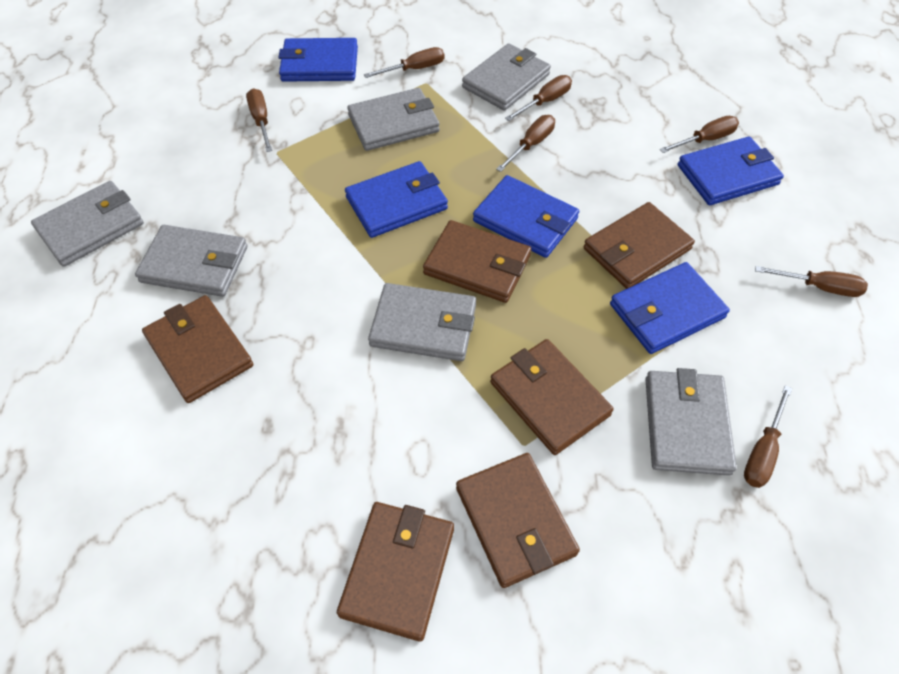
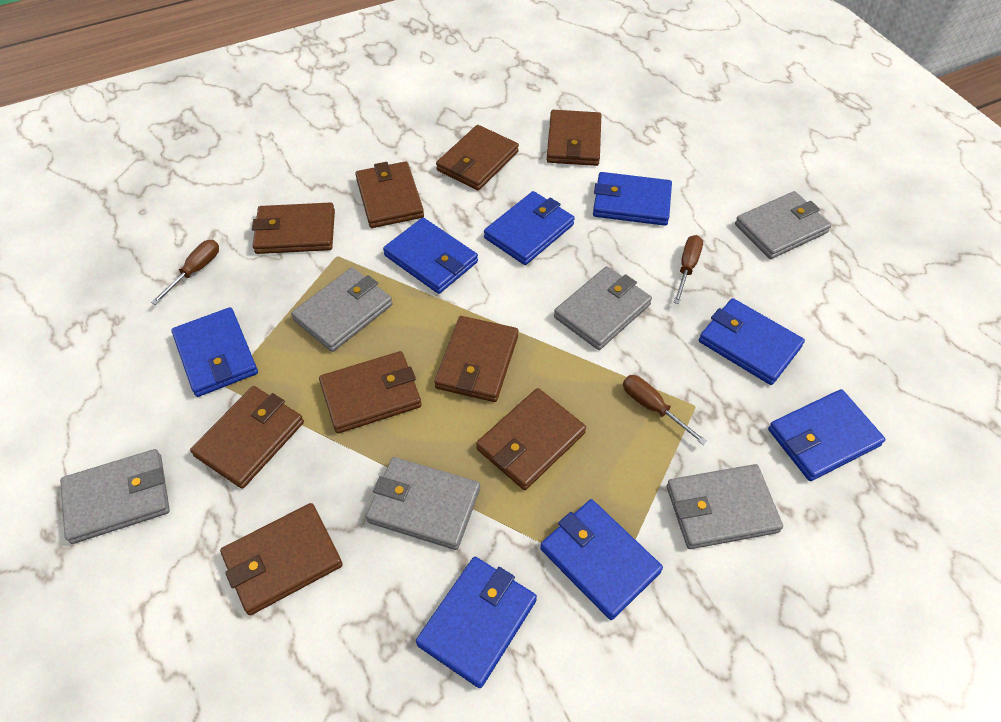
blue wallet: [278,38,358,82] [345,161,448,238] [473,175,579,258] [610,262,730,354] [678,137,784,205] = 5 -> [171,307,258,397] [383,218,478,294] [416,557,537,688] [484,191,575,265] [540,499,663,620] [593,172,672,226] [699,298,805,385] [768,389,885,481] = 8
brown screwdriver: [246,88,272,152] [364,47,444,78] [496,115,555,172] [505,75,572,121] [660,116,739,153] [744,386,792,488] [755,266,868,297] = 7 -> [151,240,219,305] [623,375,708,445] [673,235,703,304] = 3
brown wallet: [142,295,253,403] [337,502,454,641] [423,220,531,303] [456,453,580,588] [490,339,613,455] [584,202,695,289] = 6 -> [190,386,304,489] [220,503,343,615] [252,202,335,254] [319,351,422,434] [355,161,424,228] [434,316,518,402] [436,125,519,190] [476,388,586,490] [547,110,601,166] = 9

